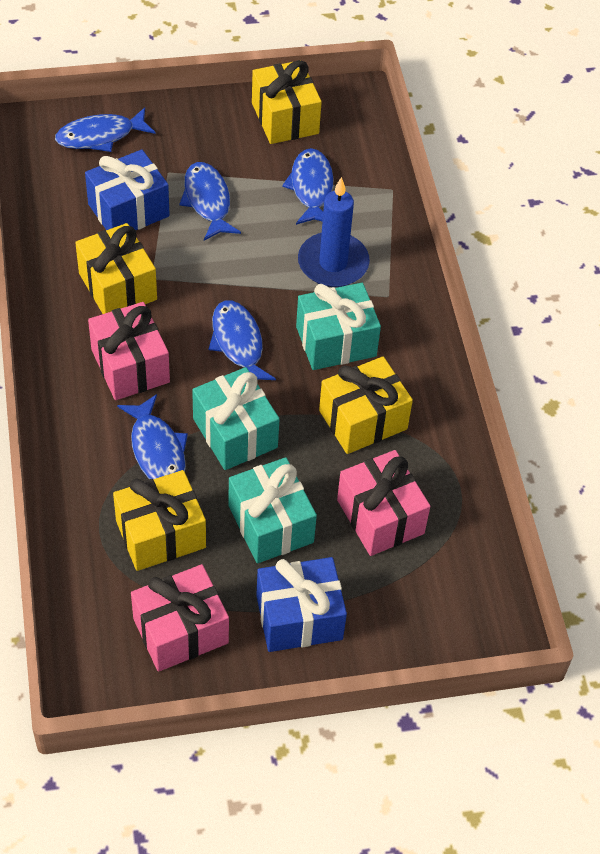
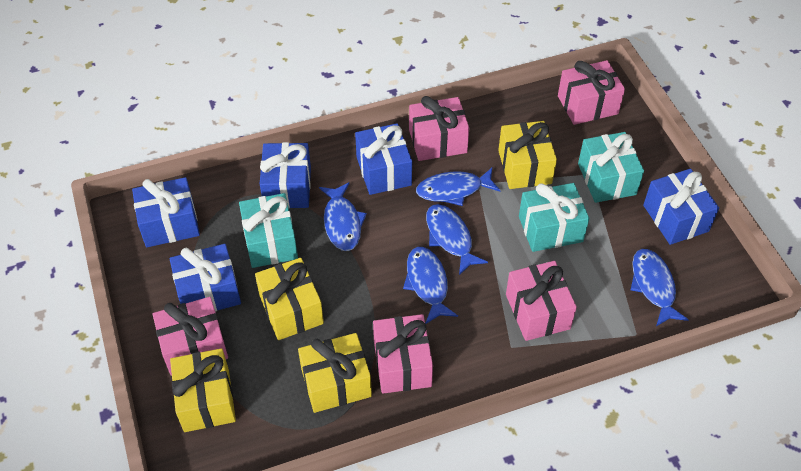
blue candle: [298,177,370,287] = 1 -> none = 0
blue gift: [85,150,170,230] [256,557,347,652] = 2 -> [132,177,200,247] [170,244,241,312] [260,142,311,208] [355,123,412,195] [643,169,719,245] = 5
pink gift: [88,302,170,400] [131,564,229,672] [337,450,430,556] = 3 -> [152,297,228,376] [373,314,433,394] [409,96,469,161] [506,261,577,341] [558,60,625,125] = 5

